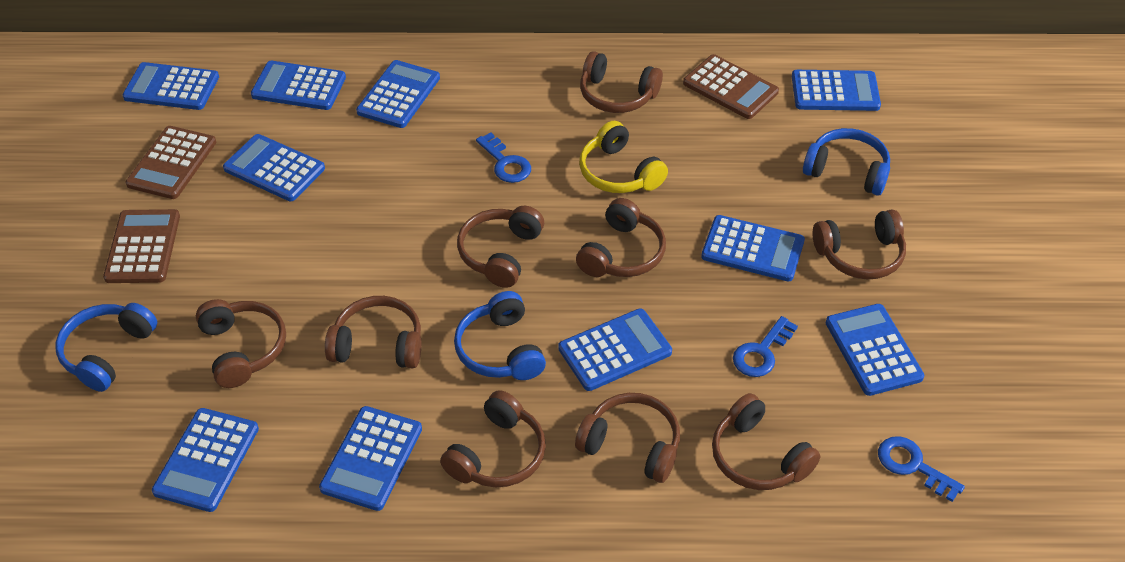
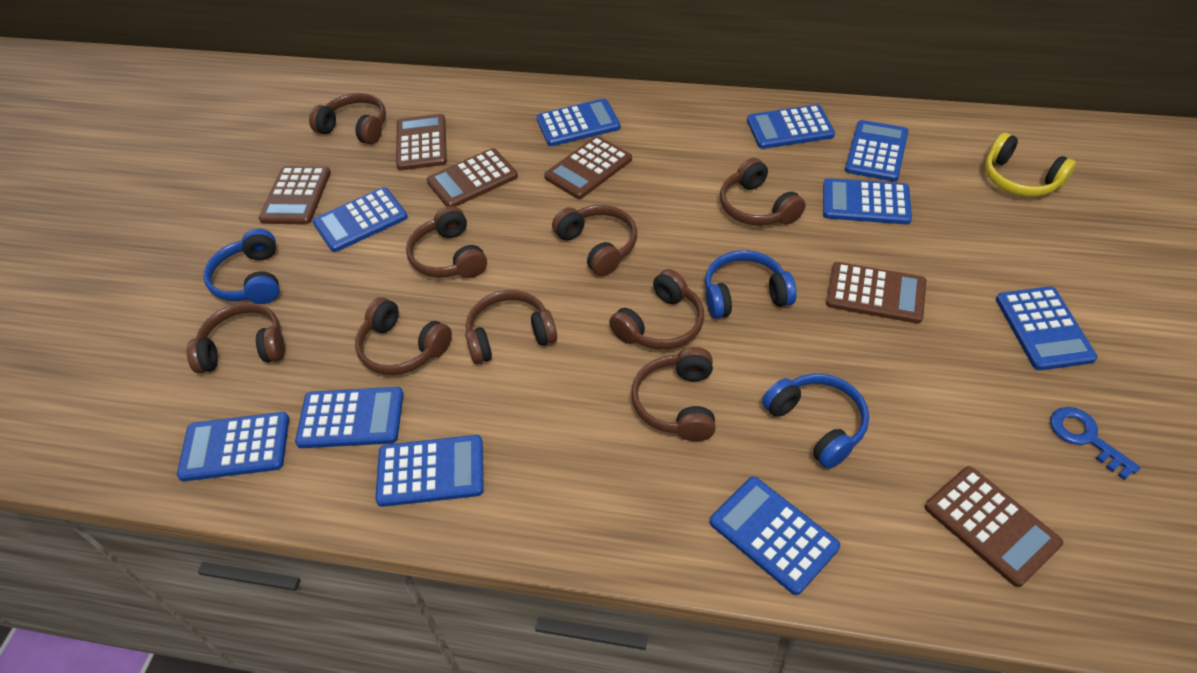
blue key: [476,132,531,183] [733,316,798,377] [878,436,965,502] = 3 -> [1050,407,1141,480] = 1
brown calculator: [103,209,180,283] [125,126,216,199] [683,54,779,119] = 3 -> [259,166,331,225] [396,114,447,170] [426,148,518,207] [544,136,632,199] [826,262,926,324] [925,466,1063,587] = 6

